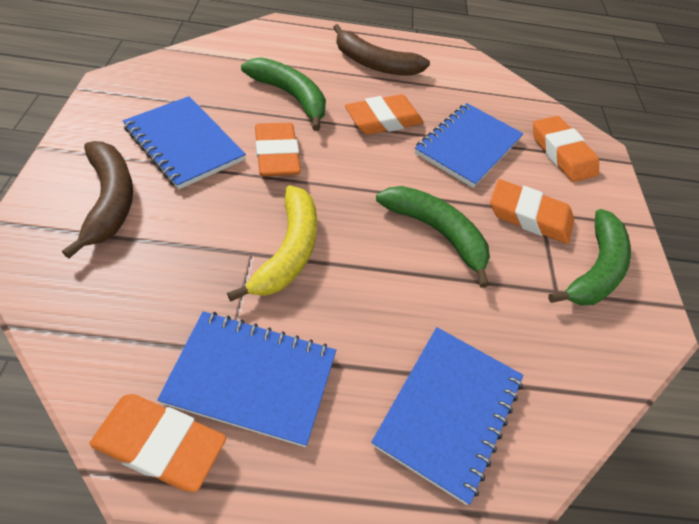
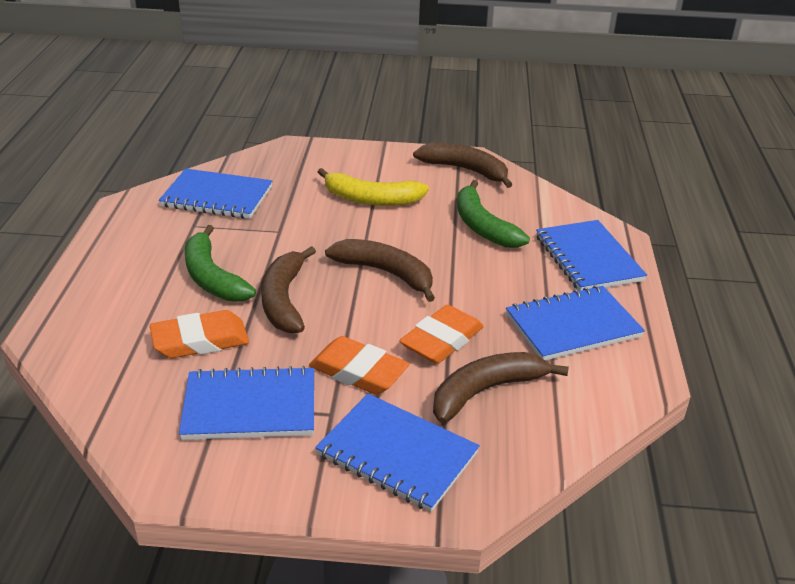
blue notebook: [123,96,246,190] [157,311,336,447] [371,327,523,505] [415,103,523,188] = 4 -> [159,168,272,219] [179,366,314,440] [315,394,480,512] [506,285,645,361] [536,220,647,291] = 5
brown banana: [62,141,133,258] [333,24,430,76] = 2 -> [261,246,316,334] [325,239,435,302] [413,142,513,188] [433,352,569,423] = 4
green banana: [241,57,326,131] [376,186,490,288] [548,209,631,305] = 3 -> [185,225,256,301] [457,180,530,248] = 2
orange eraser: [89,394,226,492] [255,123,301,176] [345,94,424,135] [490,179,574,244] [533,116,599,182] = 5 -> [150,310,249,358] [309,336,410,395] [399,305,484,364] = 3

